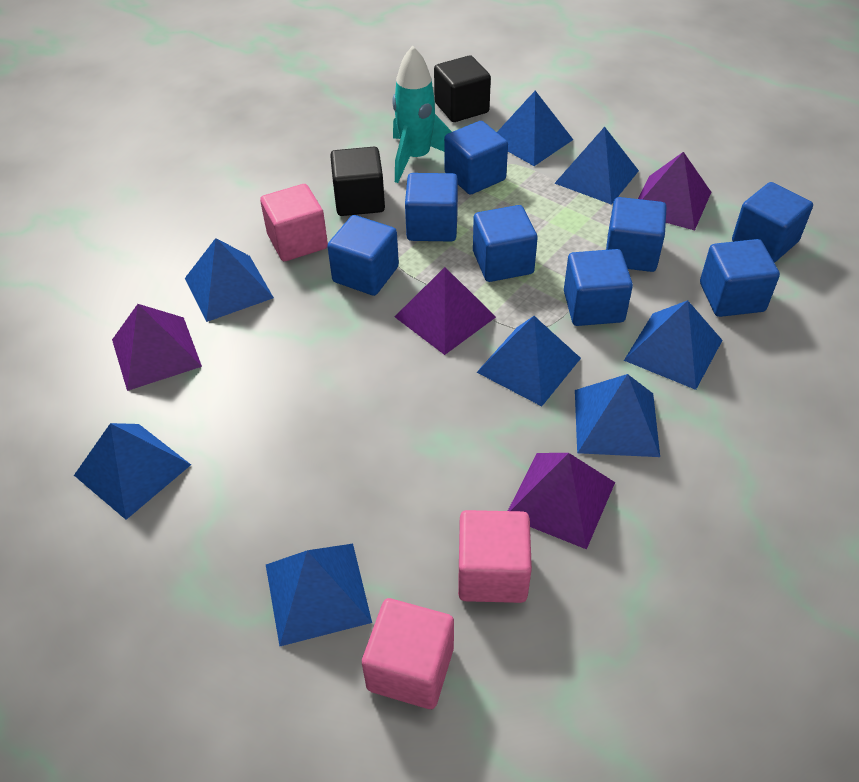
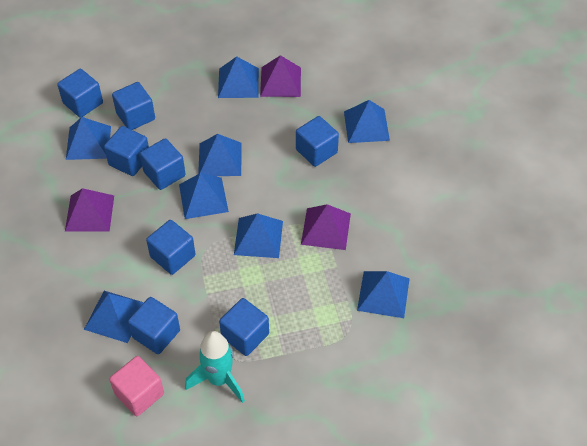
black cube: [330,147,385,216] [434,55,491,122] = 2 -> none = 0
pink cube: [260,184,328,261] [362,598,454,709] [458,510,532,603] = 3 -> [109,356,164,416] = 1
purple pyramid: [112,304,202,391] [395,267,496,355] [508,453,615,549] [638,152,711,230] = 4 -> [65,188,114,231] [260,55,301,97] [301,204,351,250] = 3

